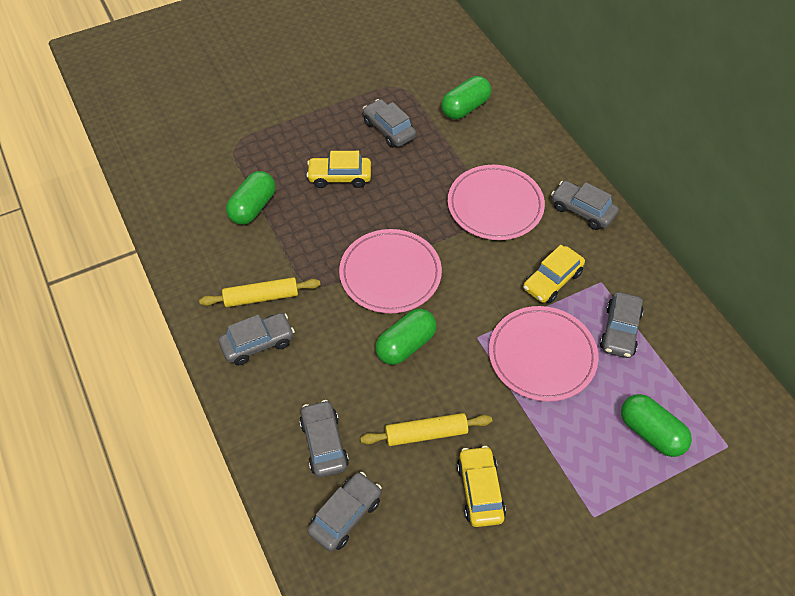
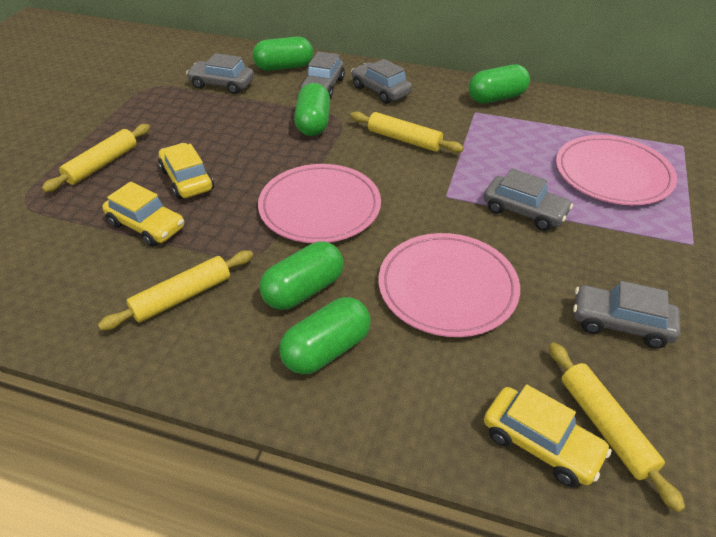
green capsule: [226,171,276,225] [375,309,437,365] [441,76,491,119] [621,394,692,457] = 4 -> [253,37,313,71] [259,241,344,310] [279,297,371,374] [294,83,330,136] [469,64,530,103] = 5
grey car: [219,313,295,365] [300,400,349,478] [307,472,382,552] [363,99,416,148] [551,181,619,230] [600,292,644,358] = 6 -> [186,53,254,94] [300,51,345,99] [351,59,412,104] [484,168,573,231] [573,281,681,349] = 5
yellow rolling pin: [199,277,321,307] [360,413,492,446] = 2 -> [42,124,150,192] [98,250,253,331] [350,111,464,153] [549,343,685,512] = 4

